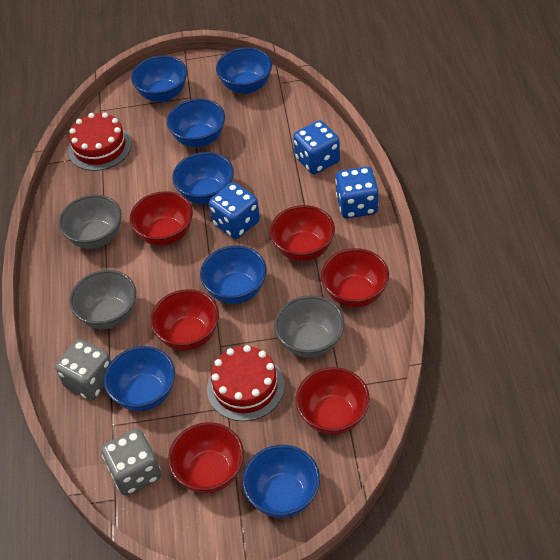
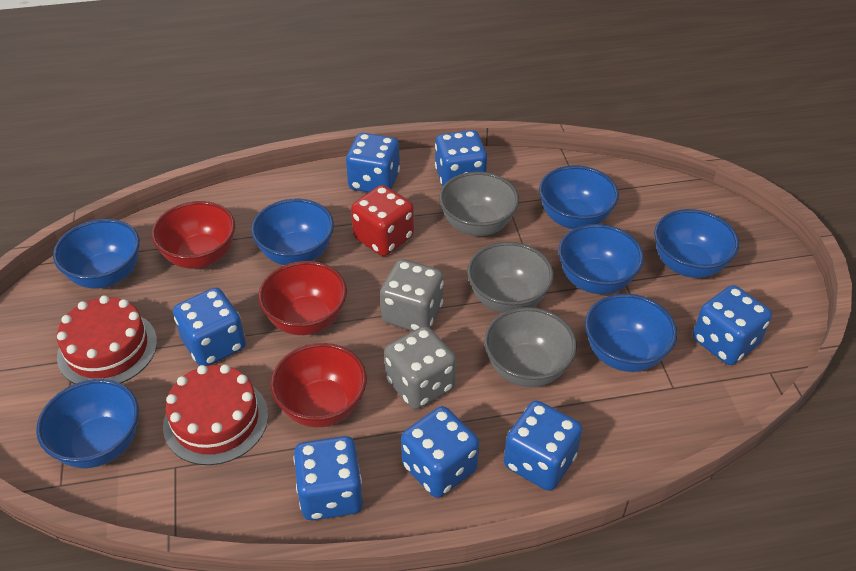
blue dice: [209,182,260,239] [293,120,340,174] [335,166,379,219] = 3 -> [173,288,246,366] [293,436,363,521] [346,133,400,192] [401,406,479,498] [435,130,487,187] [504,400,582,491] [693,285,772,365] = 7
red bowl: [130,191,193,246] [150,289,219,351] [168,422,244,493] [270,205,335,261] [296,367,370,435] [321,248,389,308] = 6 -> [152,201,235,269] [258,261,347,335] [270,343,367,427] = 3
red dice: none = 0 -> [351,185,414,256] = 1

